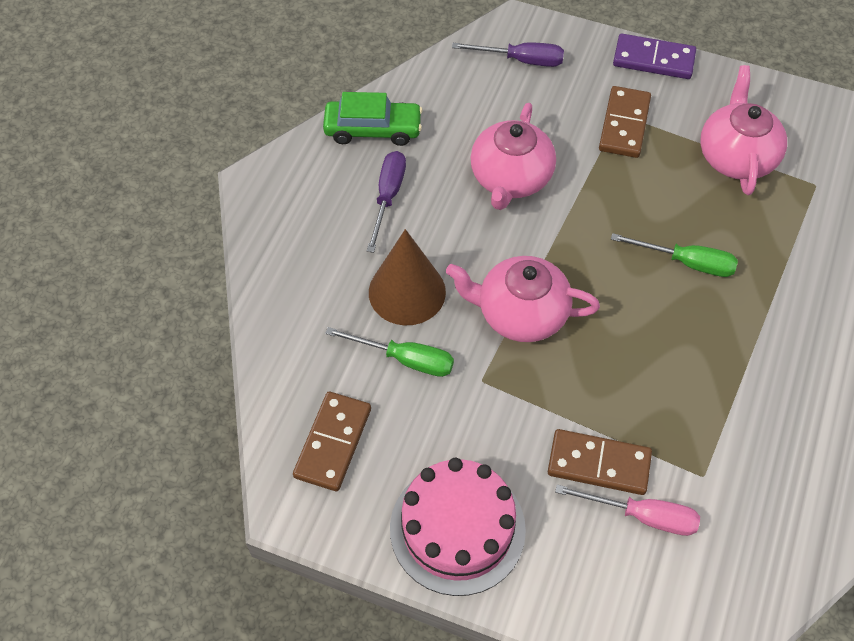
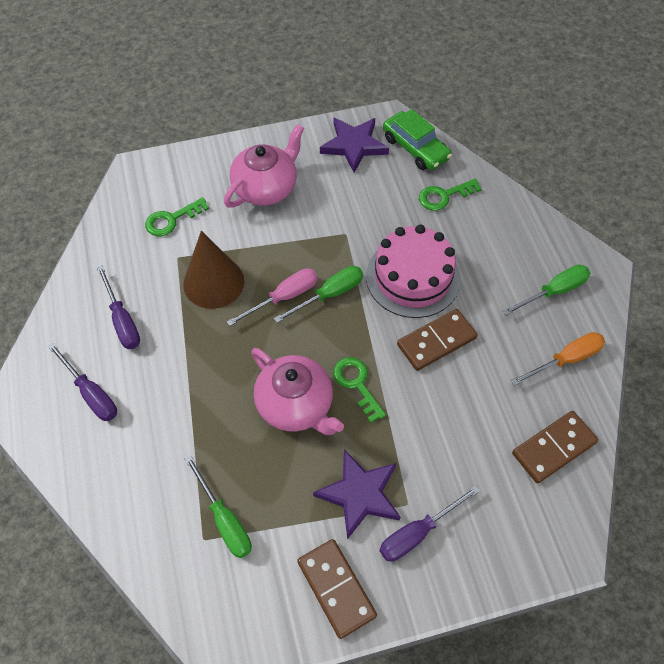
green key: none = 0 -> [145,197,209,236] [333,357,386,423] [419,179,482,211] = 3
green screwdriver: [325,327,454,377] [611,233,738,277] = 2 -> [184,455,252,558] [274,266,363,323] [503,265,590,316] = 3
orange screwdriver: none = 0 -> [511,332,605,386] = 1
pink teapot: [446,256,600,342] [470,103,556,210] [700,65,787,195] = 3 -> [224,124,304,208] [251,348,344,435] = 2
purple domino: [613,34,696,79] = 1 -> none = 0
purple screwdriver: [367,151,406,253] [452,42,564,67] = 2 -> [48,343,117,421] [97,266,140,349] [380,485,480,562] = 3
purple star: none = 0 -> [313,449,401,539] [320,118,389,173] = 2

